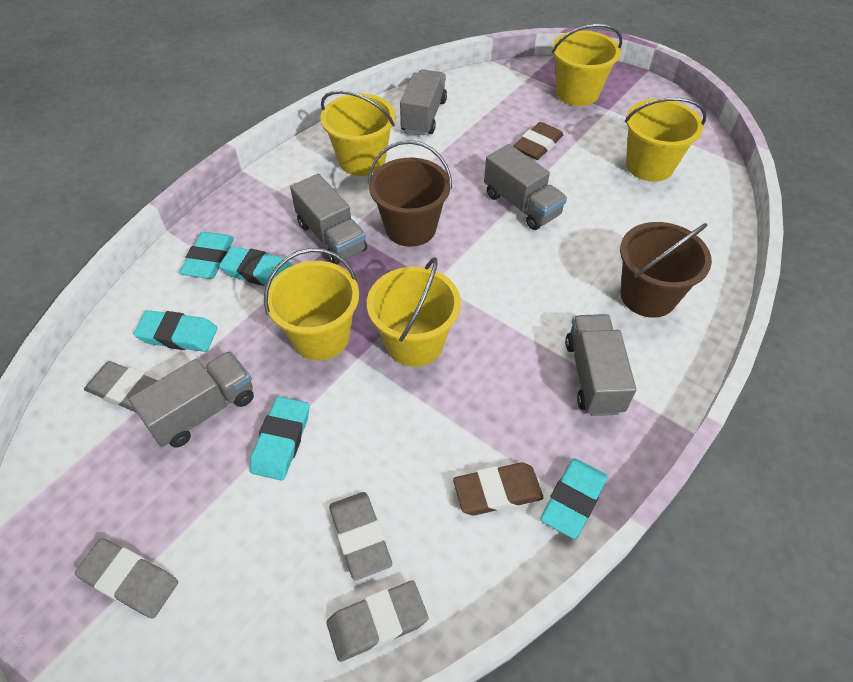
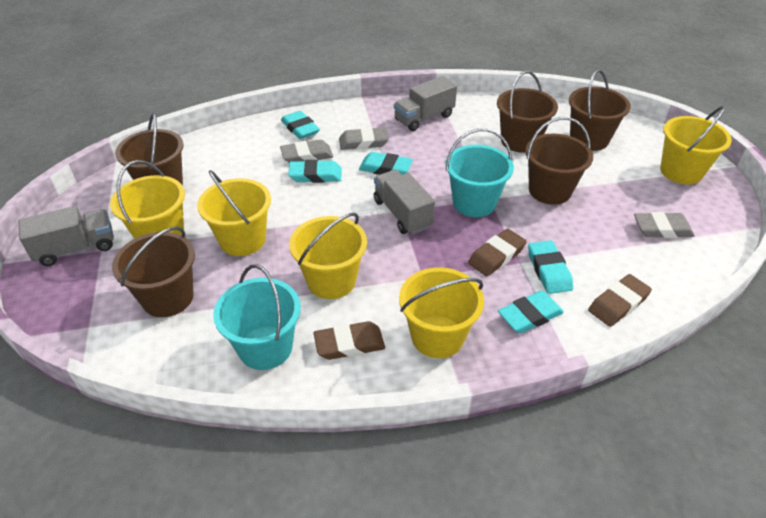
brown bucket: [368,140,452,247] [620,222,712,318] = 2 -> [112,226,195,317] [115,113,184,185] [497,71,558,153] [525,117,593,205] [569,70,631,151] = 5
brown eraser: [453,462,543,515] [513,122,564,160] = 2 -> [314,321,385,360] [468,229,527,276] [588,274,652,327] = 3
grey eraser: [75,539,178,619] [84,361,158,412] [327,580,428,662] [329,492,392,580] = 4 -> [280,140,333,163] [339,127,389,150] [634,212,695,238] = 3
grey truck: [129,351,254,448] [290,174,367,265] [400,69,447,135] [484,144,567,230] [565,314,636,416] = 5 -> [19,206,114,266] [374,170,435,235] [394,76,457,131] = 3
turquoise bucket: none = 0 -> [213,264,301,370] [445,128,514,217] = 2

